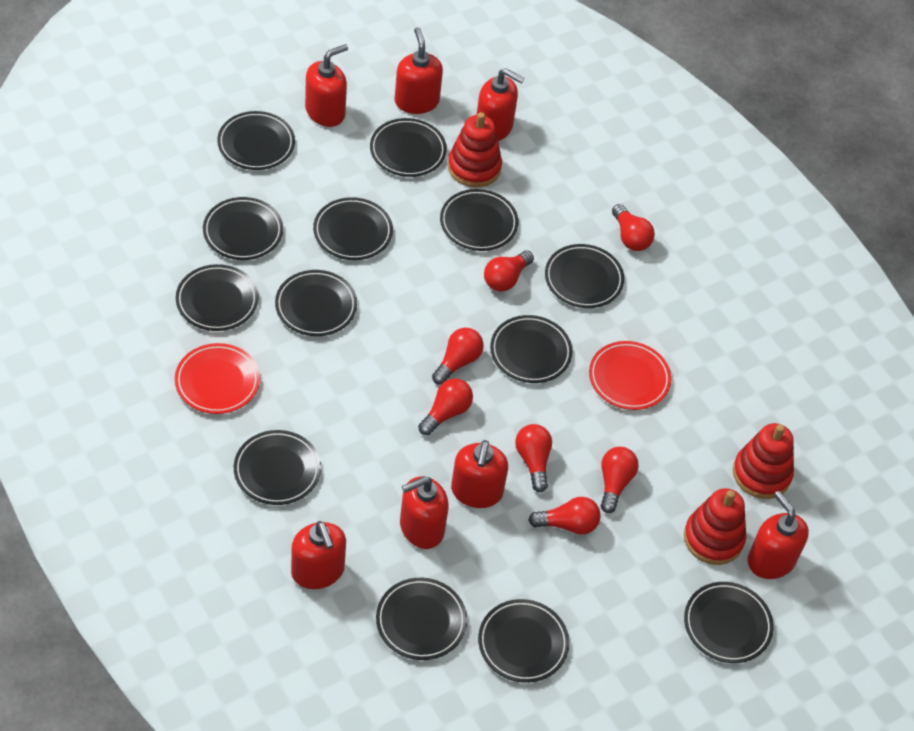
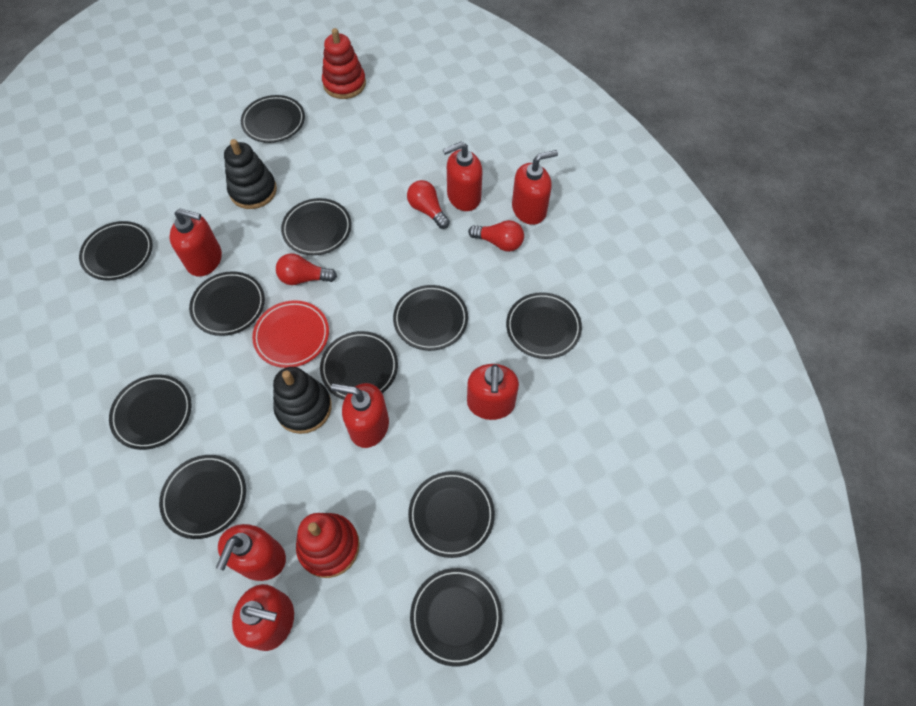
black plate: [176,264,259,331] [203,197,283,260] [217,111,295,170] [234,430,321,505] [275,270,357,336] [313,197,393,260] [370,118,447,177] [376,578,467,660] [440,189,518,251] [478,599,569,683] [490,315,572,383] [545,244,624,308] [684,582,774,663] = 13 -> [79,221,153,281] [109,374,191,450] [159,455,246,539] [189,271,265,336] [241,95,305,143] [281,198,351,255] [320,331,398,400] [393,285,468,351] [408,471,495,558] [410,568,502,667] [506,292,582,359] = 11
black stacking toy: none = 0 -> [224,139,277,209] [273,367,332,434] = 2
red light bulb: [418,378,473,435] [432,328,484,385] [484,250,534,292] [515,424,552,492] [528,497,600,535] [601,447,639,513] [612,204,655,251] = 7 -> [276,253,337,285] [407,180,450,229] [468,220,524,252] = 3
red plate: [175,343,260,414] [589,341,671,410] = 2 -> [252,300,329,368] = 1
red stacking toy: [448,112,502,188] [684,488,746,565] [733,423,794,499] = 3 -> [296,513,360,578] [322,28,366,99] = 2

